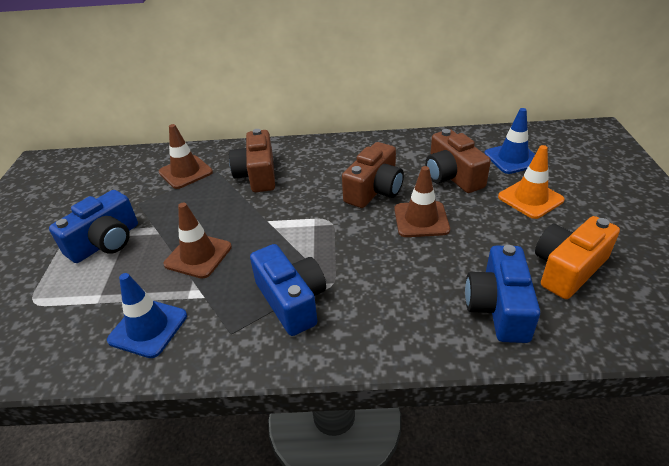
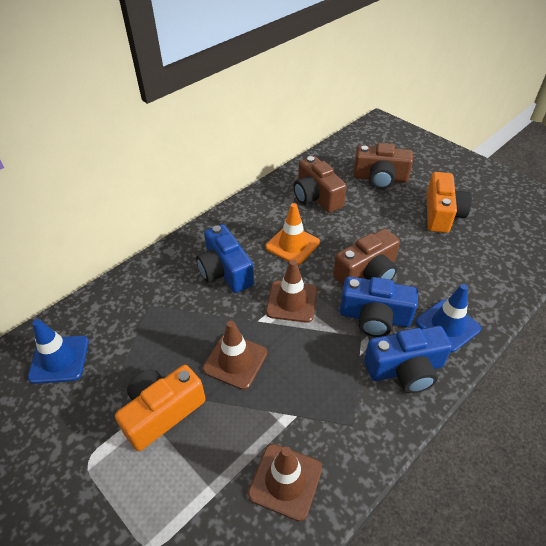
orange camera: [535,216,620,299] = 1 -> [115,365,206,451] [426,172,472,233] = 2

